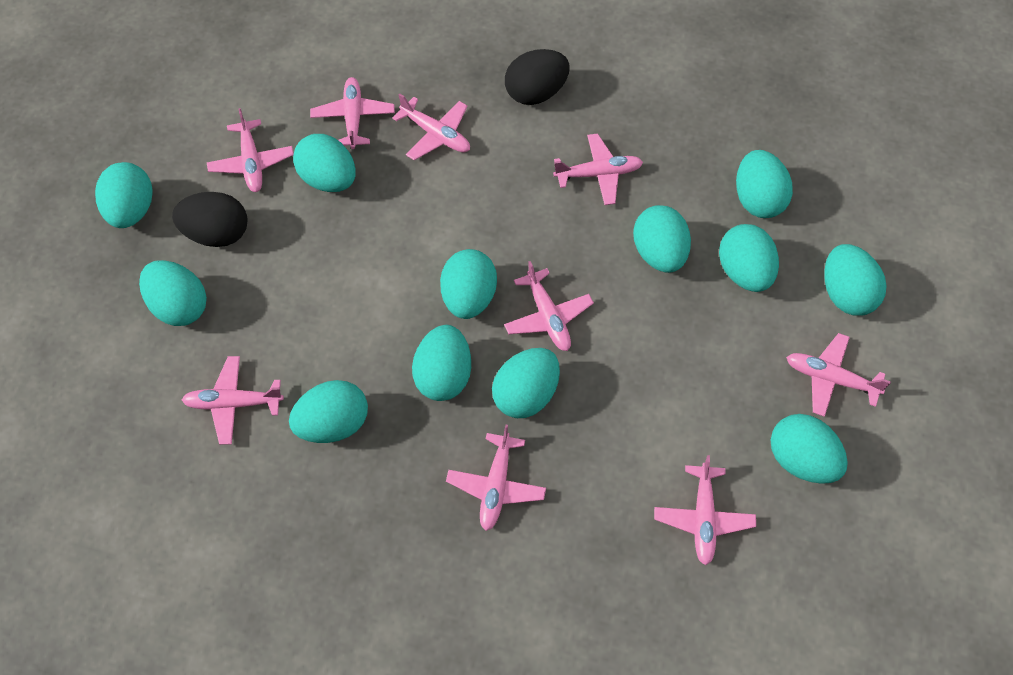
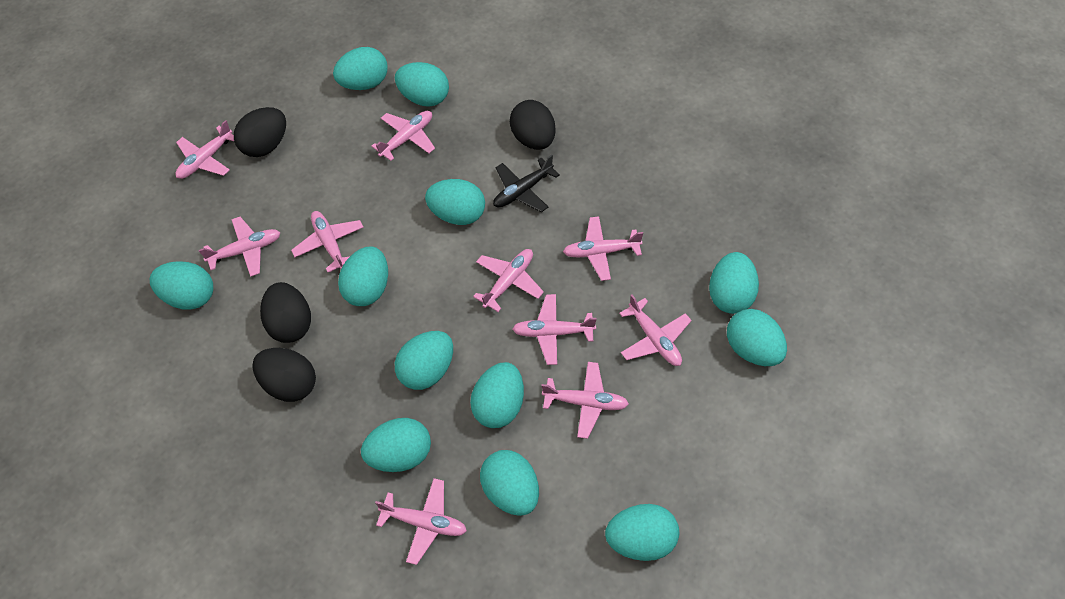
black egg: [172,192,247,247] [505,49,570,105] = 2 -> [234,107,286,157] [252,348,316,402] [260,282,311,343] [510,100,556,150] = 4
black plane: none = 0 -> [493,155,560,212] = 1
pink plane: [182,356,284,445] [207,108,294,192] [310,77,395,149] [392,94,470,160] [446,425,546,531] [504,261,594,351] [553,133,643,205] [654,455,756,565] [786,333,891,417] = 9 -> [176,120,234,179] [199,217,281,277] [291,211,364,272] [371,111,435,161] [375,478,467,565] [473,249,544,312] [513,294,597,365] [541,362,629,439] [563,216,643,281] [619,294,692,366] = 10

